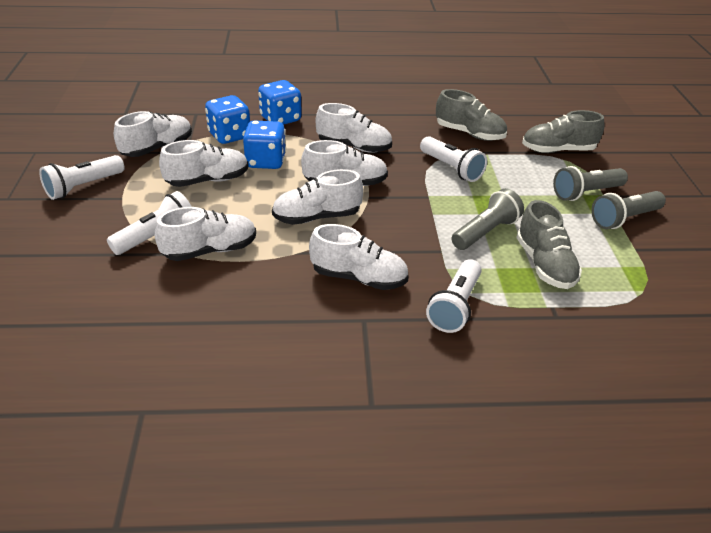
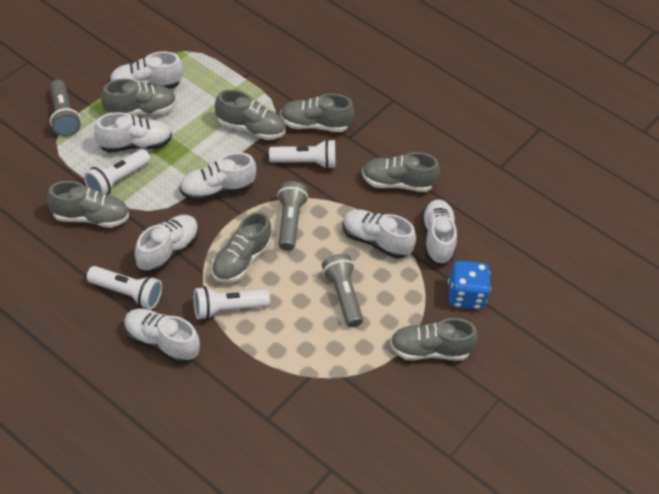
blue dice: [205,95,250,144] [243,120,286,169] [258,80,302,125] = 3 -> [448,261,491,309] = 1
grey shoe: [436,89,507,141] [516,200,582,289] [522,110,604,153] = 3 -> [47,181,129,228] [101,79,176,116] [211,212,271,283] [215,90,285,140] [280,94,354,132] [362,152,440,192] [390,318,478,360] = 7

